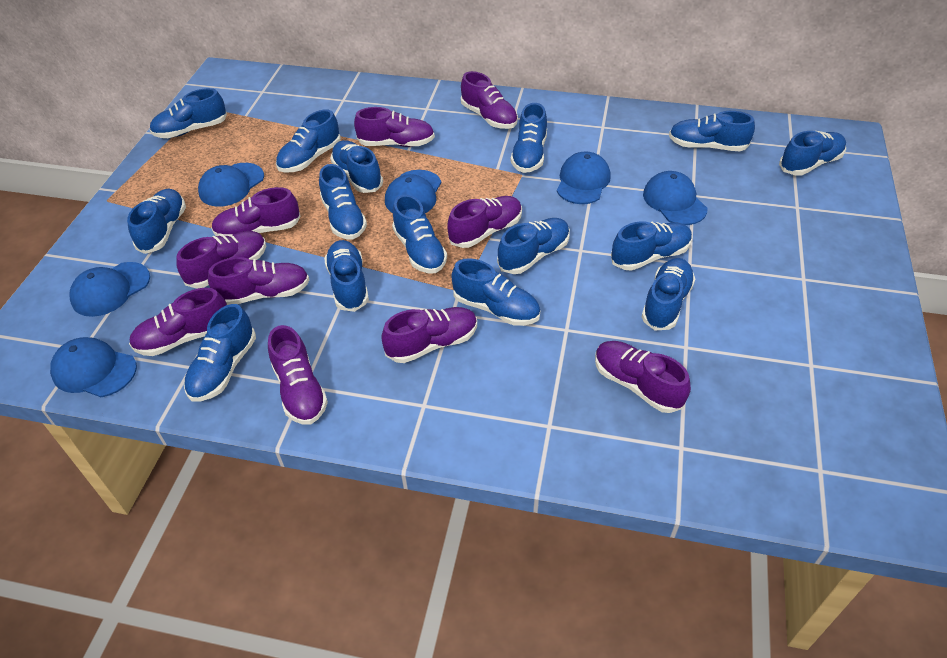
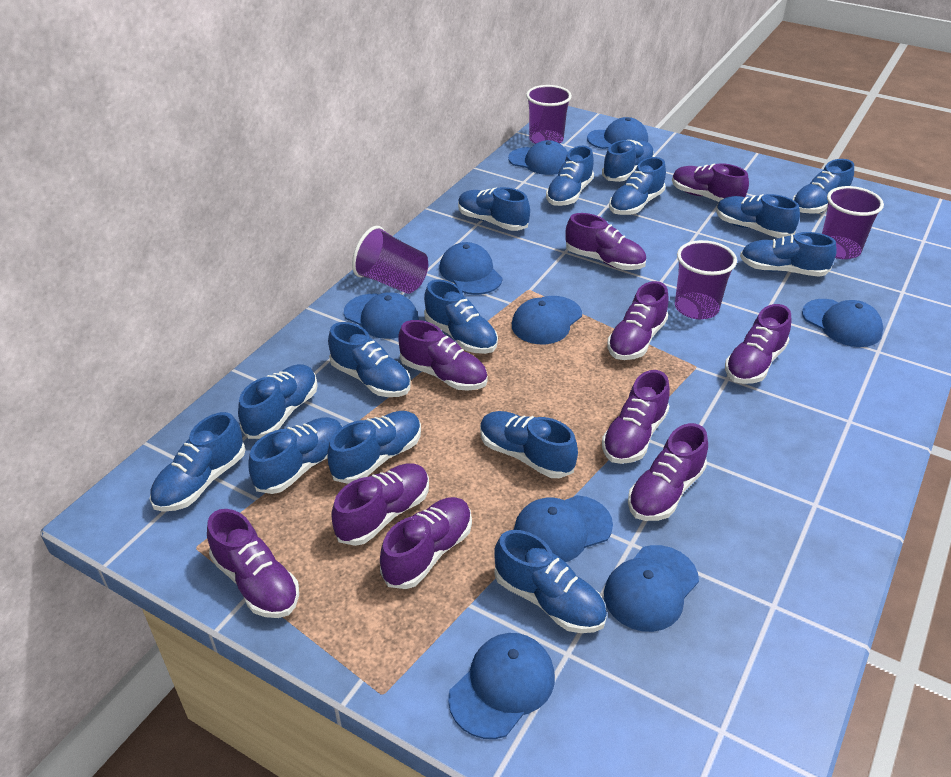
blue cap: [50,337,137,397] [69,262,150,317] [198,163,264,207] [385,170,441,213] [557,152,611,204] [643,171,707,225] = 6 -> [344,292,419,339] [439,242,503,295] [448,633,555,739] [508,140,568,175] [512,296,582,344] [514,495,613,562] [587,117,648,149] [604,545,699,632] [802,299,883,347] = 9
purple cup: none = 0 -> [352,226,428,294] [526,85,572,144] [675,240,737,319] [822,186,884,259] = 4

